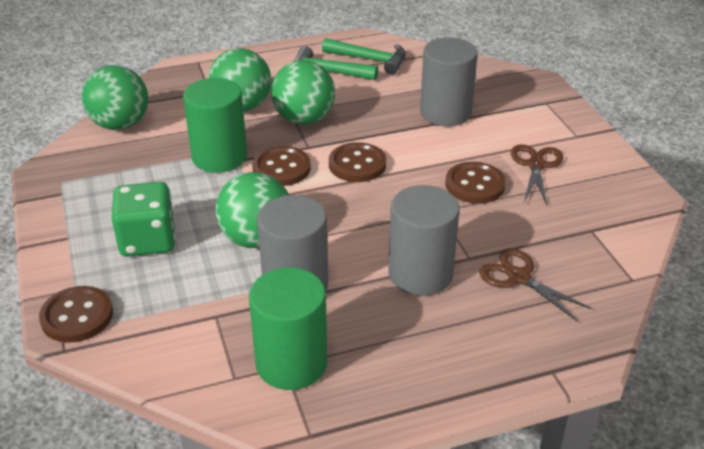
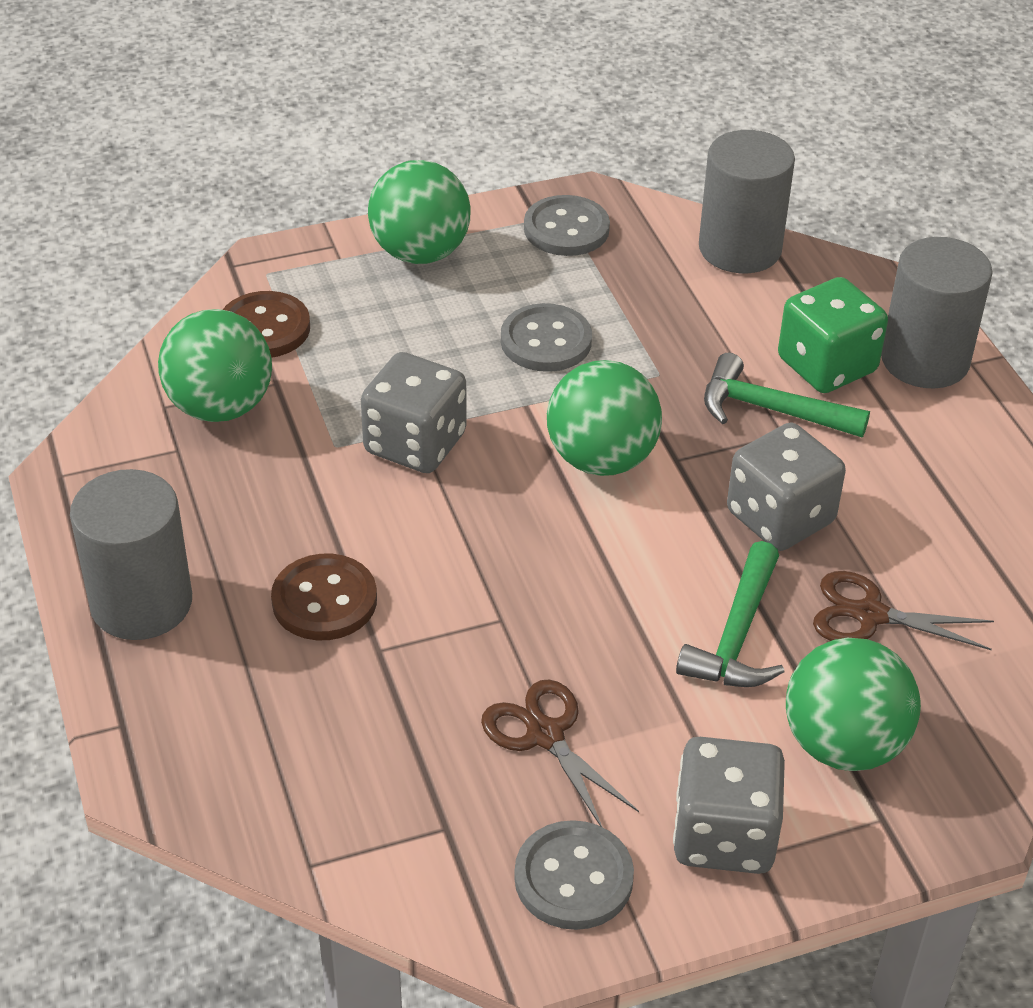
brown button: [39,286,113,343] [252,146,311,186] [329,142,386,182] [445,162,506,204] = 4 -> [223,291,310,358] [271,554,377,640] = 2
green cylinder: [183,78,247,173] [249,267,327,390] = 2 -> none = 0
grey button: none = 0 -> [501,303,592,372] [514,820,634,930] [524,195,610,256] = 3
grey dice: none = 0 -> [361,352,467,473] [673,737,785,874] [727,423,846,551] = 3

